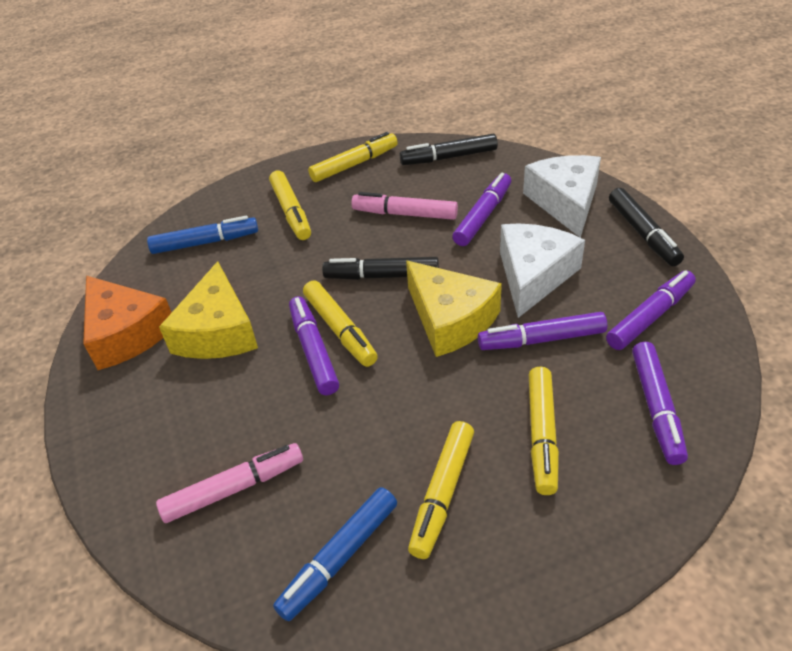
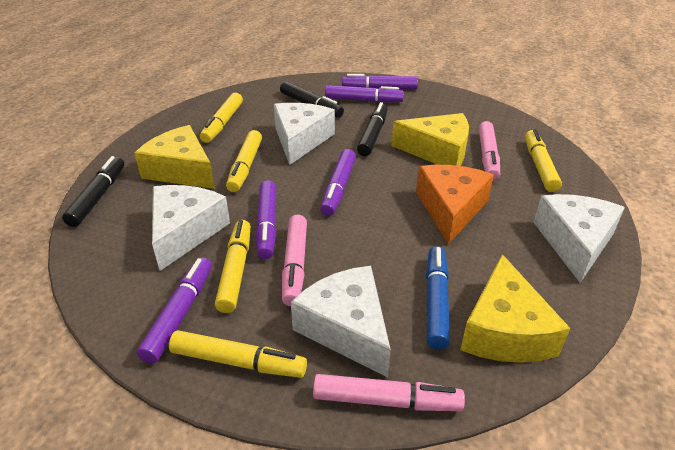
blue marker: [147,216,258,254] [273,487,397,621] = 2 -> [426,246,450,349] = 1
pink marker: [156,443,303,523] [351,192,458,220] = 2 -> [282,214,307,306] [313,374,465,411] [479,121,500,180] = 3
white cheese: [500,223,585,318] [523,155,601,238] = 2 -> [152,185,230,271] [274,103,335,165] [291,266,391,378] [533,194,625,283] = 4
yellow cheese: [159,261,258,359] [406,261,502,357] = 2 -> [134,125,215,189] [392,113,469,166] [460,254,570,363] = 3

